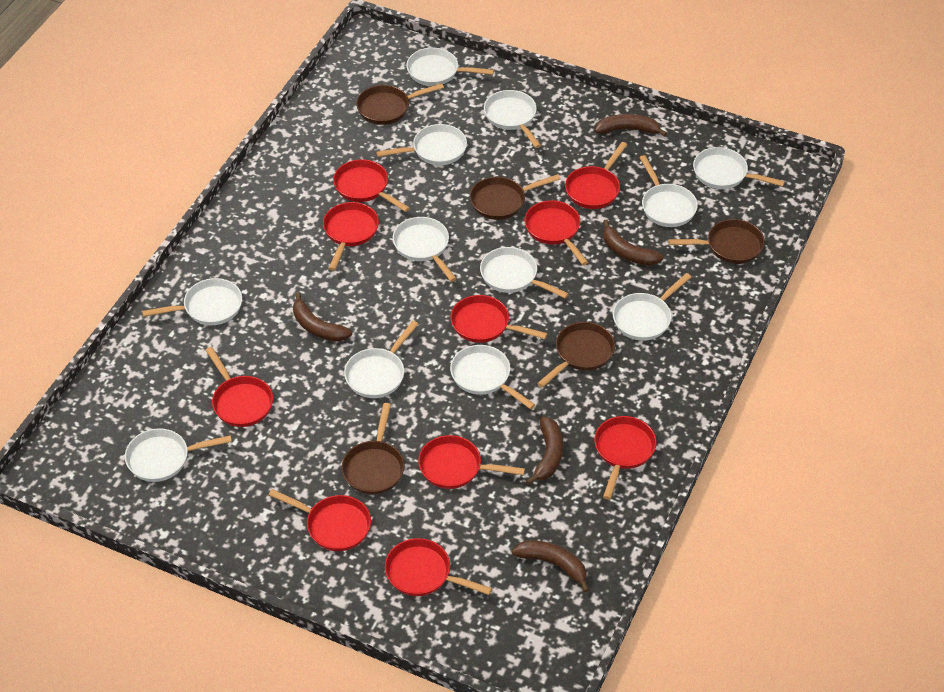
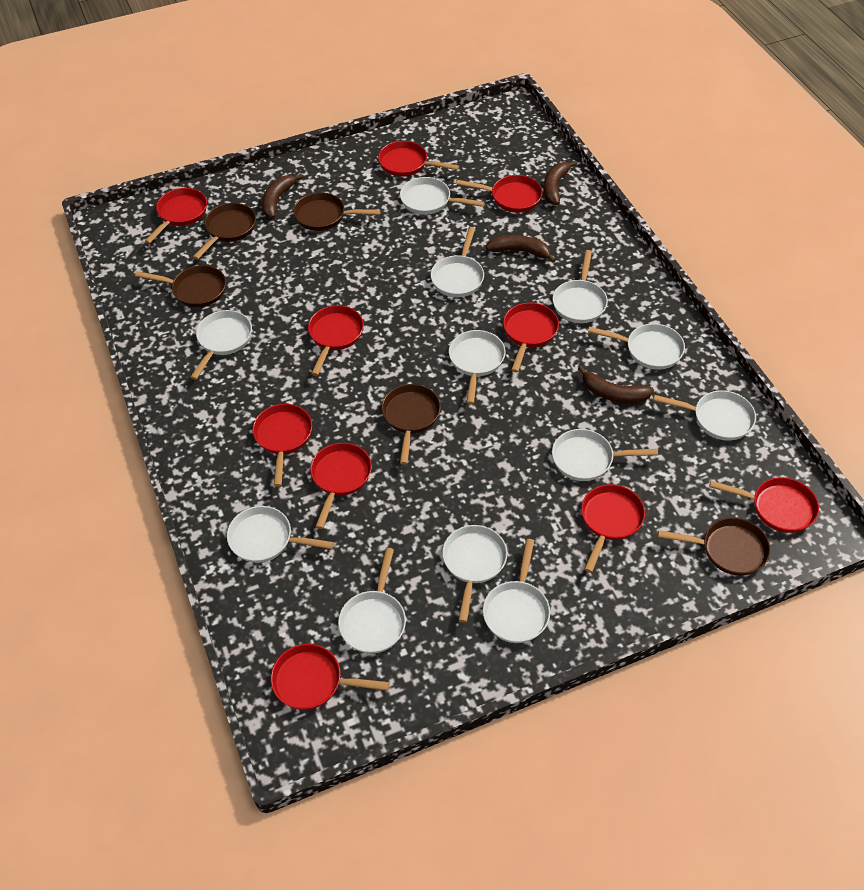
brown banana: [293,292,352,342] [512,540,589,592] [526,417,563,485] [595,114,667,136] [603,220,664,265] = 5 -> [262,173,303,218] [486,235,556,263] [543,160,577,205] [578,366,654,403] = 4

